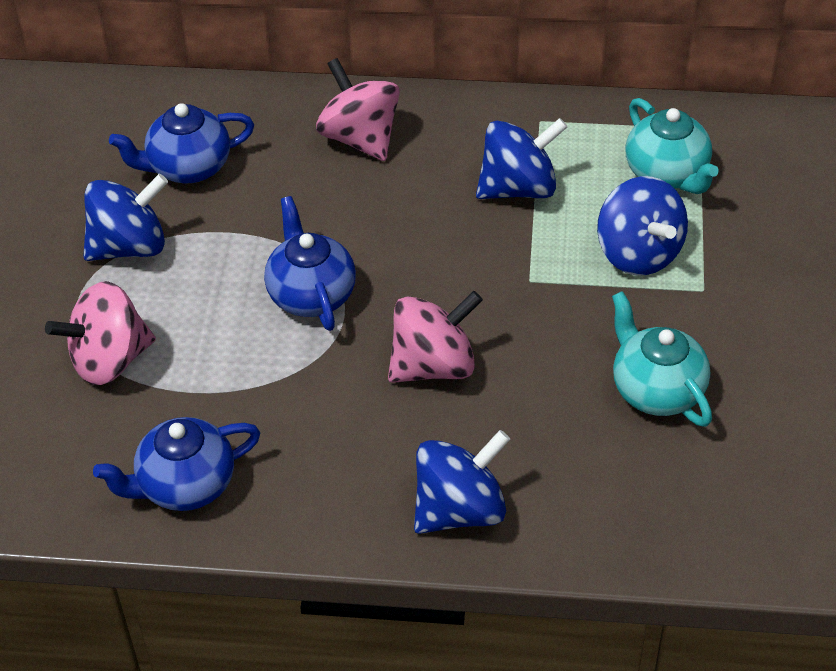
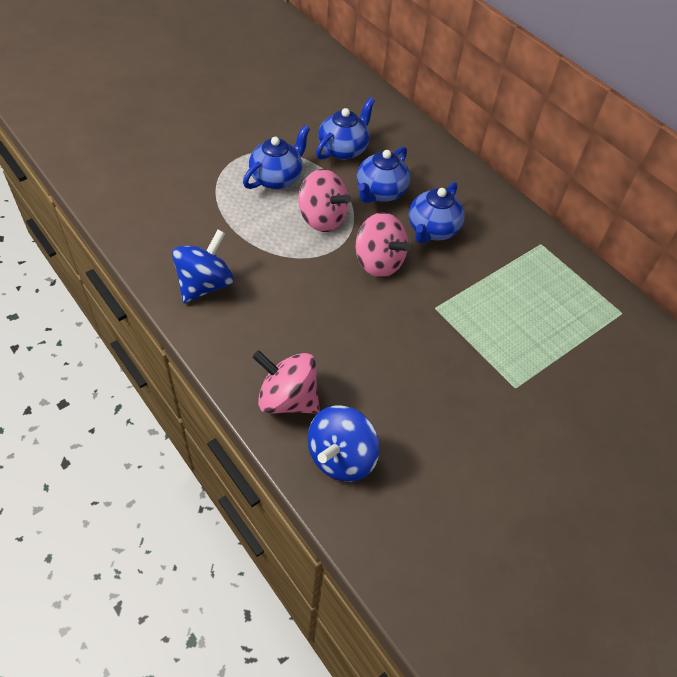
blue spinning top: [83,174,168,261] [414,430,510,534] [476,118,568,199] [597,176,688,275] = 4 -> [172,230,234,303] [308,406,380,482] = 2
blue teapot: [93,417,260,511] [109,103,254,183] [264,196,356,331] = 3 -> [243,125,310,189] [316,97,375,160] [357,147,410,203] [409,182,465,244] = 4
turquoise teapot: [612,291,712,427] [626,98,719,194] = 2 -> none = 0

